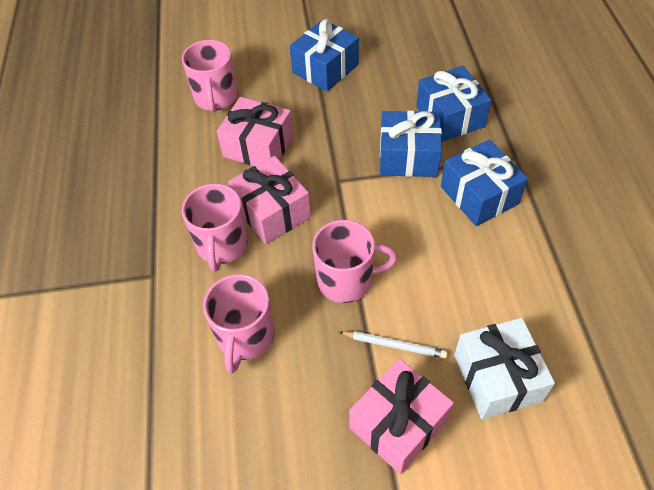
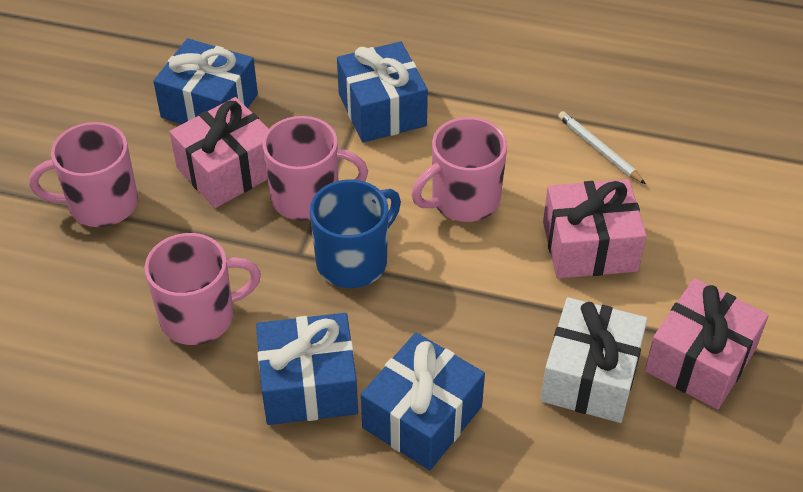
blue mug: none = 0 -> [310,180,401,288] = 1

